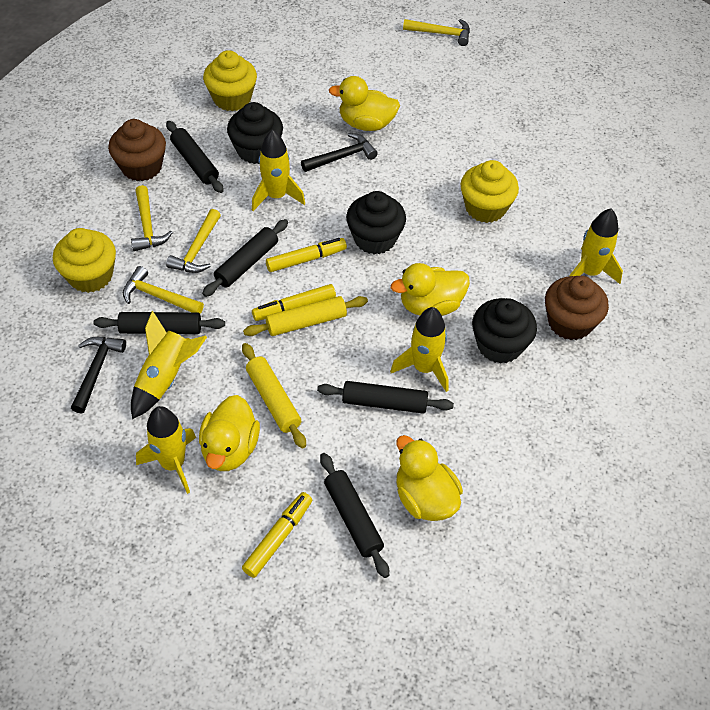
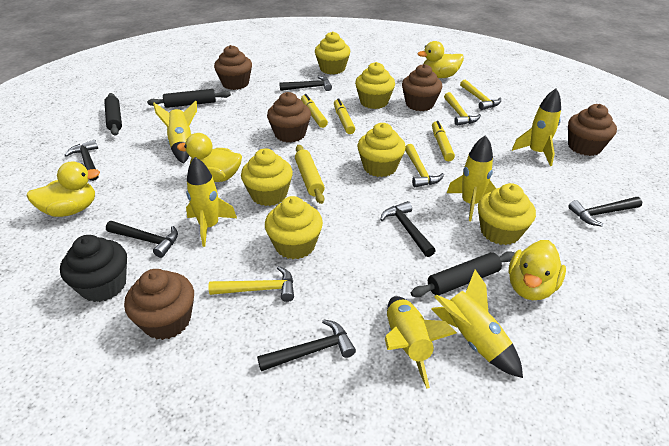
black cupcake: [227,102,283,164] [346,191,406,254] [472,298,537,364] = 3 -> [60,235,127,302] = 1
black hammer: [71,337,126,414] [301,133,378,172] = 2 -> [65,140,98,181] [106,221,178,258] [257,319,356,371] [279,76,332,91] [380,201,436,257] [568,197,642,227] = 6
black rolling pin: [94,312,225,334] [166,121,224,193] [202,219,288,297] [317,381,454,414] [320,453,389,578] = 5 -> [104,93,122,136] [147,89,231,108] [411,251,515,297] = 3
brown cupcake: [108,119,166,181] [545,276,609,340] = 2 -> [124,269,194,340] [214,45,252,90] [267,92,311,143] [402,64,442,111] [568,104,617,156] = 5
yellow cupcake: [53,228,116,293] [203,50,257,111] [460,160,519,223] = 3 -> [241,148,293,206] [265,196,323,259] [315,31,351,74] [355,62,395,109] [358,123,406,177] [478,183,536,245] = 6
yellow rocket: [131,311,207,419] [136,406,196,494] [252,130,305,211] [390,307,449,392] [570,208,623,284] = 5 -> [153,100,197,164] [186,157,237,247] [385,296,457,389] [432,270,523,378] [447,135,496,221] [512,89,561,166] = 6
yellow rolling pin: [242,343,306,449] [243,296,368,336] = 2 -> [295,145,325,204] = 1

